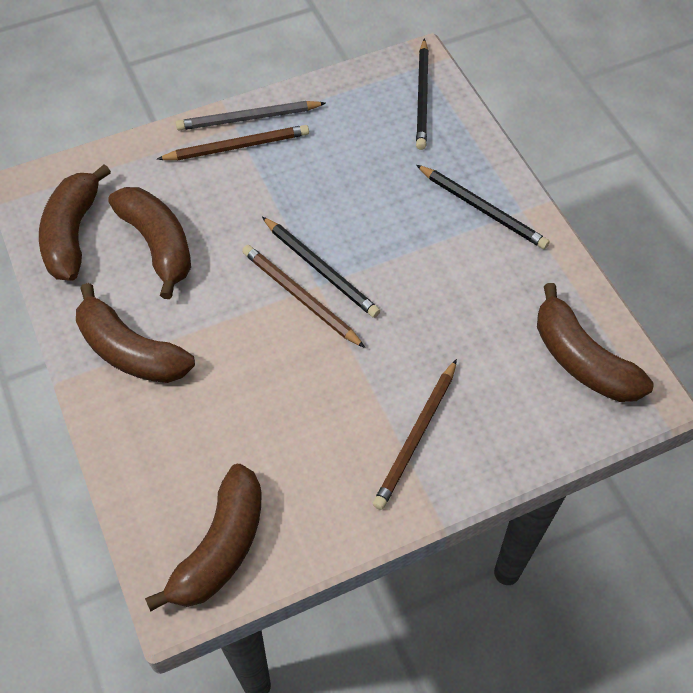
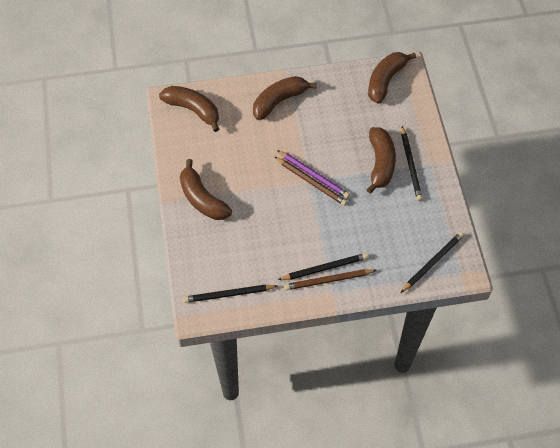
black pencil: [262,217,380,318] [416,39,429,150] [416,165,550,249] = 3 -> [183,284,277,303] [278,253,368,280] [401,126,423,201] [401,232,464,293] = 4
brown pencil: [157,125,309,160] [242,245,365,348] [373,359,457,510] = 3 -> [275,157,347,206] [284,269,377,290] = 2
grey pencil: [176,101,326,130] = 1 -> none = 0
purple pencil: none = 0 -> [277,150,350,198] = 1

